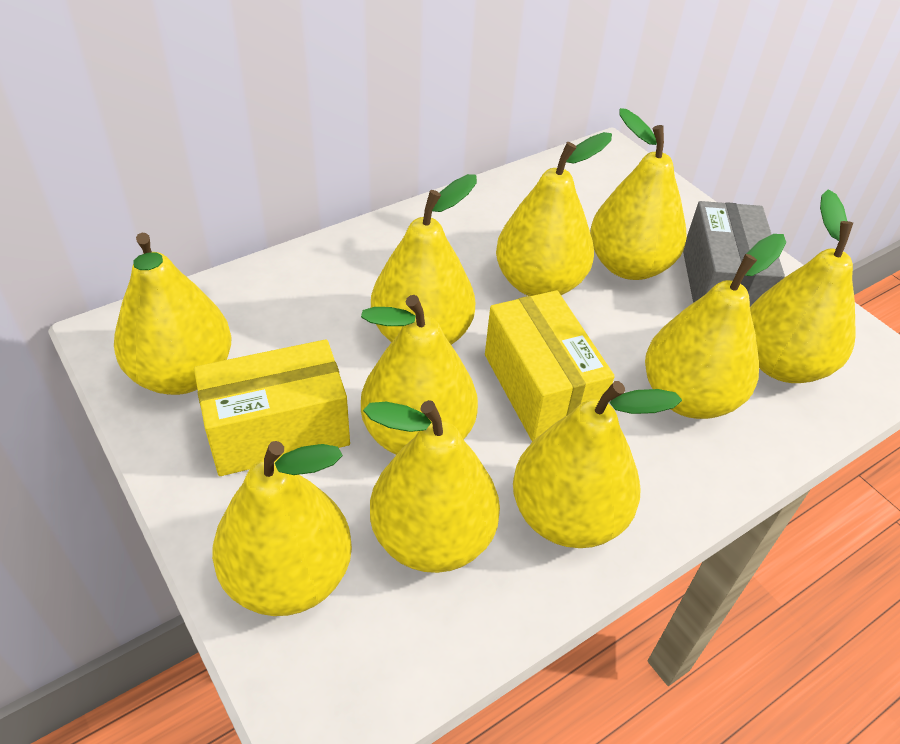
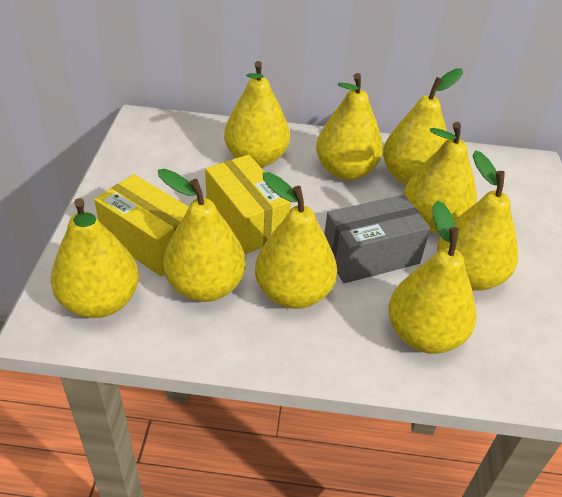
yellow pear: [114,233,231,395] [212,441,352,616] [361,295,478,455] [363,400,500,573] [371,174,477,345] [496,132,612,296] [513,381,682,548] [590,108,687,280] [645,234,786,419] [750,189,856,383] = 10 -> [51,198,139,318] [158,169,246,302] [224,61,290,167] [255,172,337,309] [316,73,383,180] [383,68,463,185] [388,200,477,354] [404,122,477,233] [437,151,518,291] = 9

